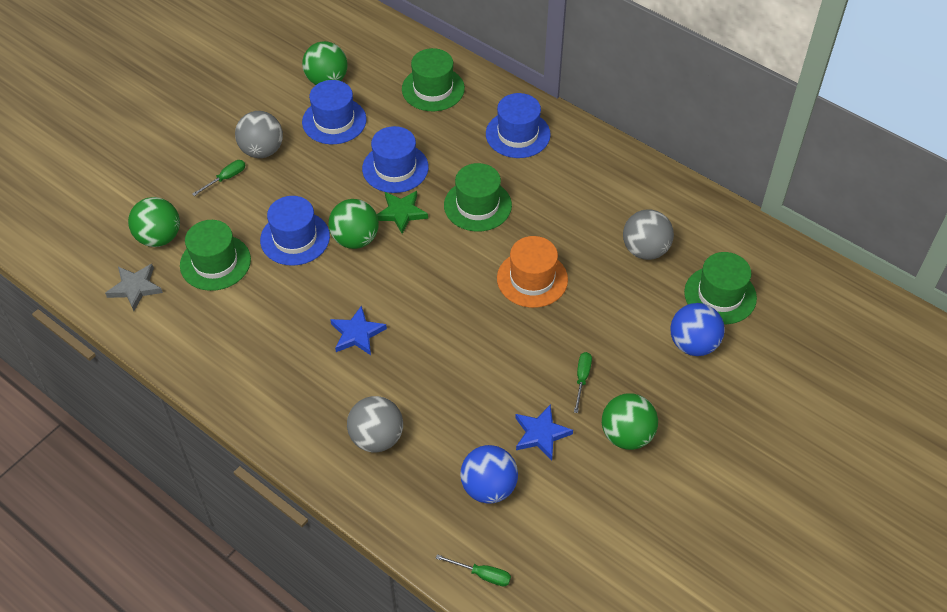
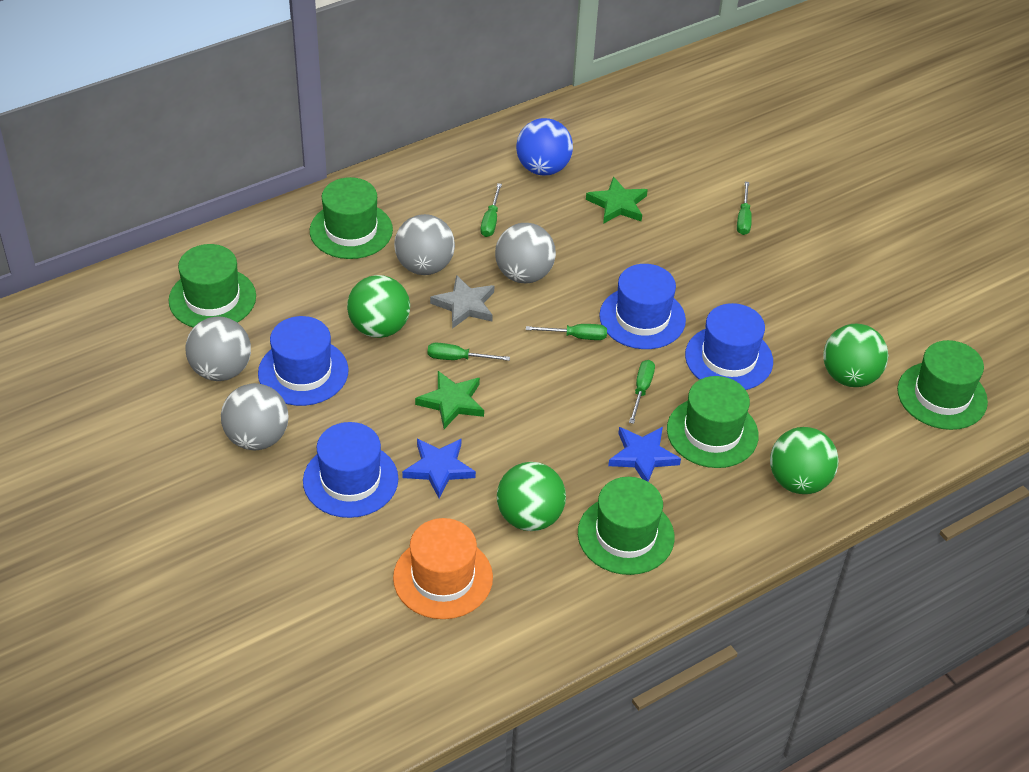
blue ball: [460,445,518,504] [670,303,725,356] = 2 -> [516,118,573,175] = 1
green hat: [180,220,251,291] [402,48,465,111] [444,163,512,232] [684,252,757,324] = 4 -> [168,244,256,328] [310,177,393,259] [578,477,675,575] [667,376,759,468] [897,340,988,430] = 5
green screwdriver: [192,160,245,196] [436,554,511,586] [574,352,592,413] = 3 -> [428,343,510,361] [481,183,502,237] [526,324,607,340] [629,360,655,424] [737,182,752,235] = 5
green star: [377,191,428,234] = 1 -> [415,371,484,429] [586,176,648,224] = 2
grey ball: [235,111,283,158] [347,396,403,452] [623,209,674,260] = 3 -> [186,317,251,381] [221,383,288,450] [394,214,455,275] [495,223,556,283] = 4

